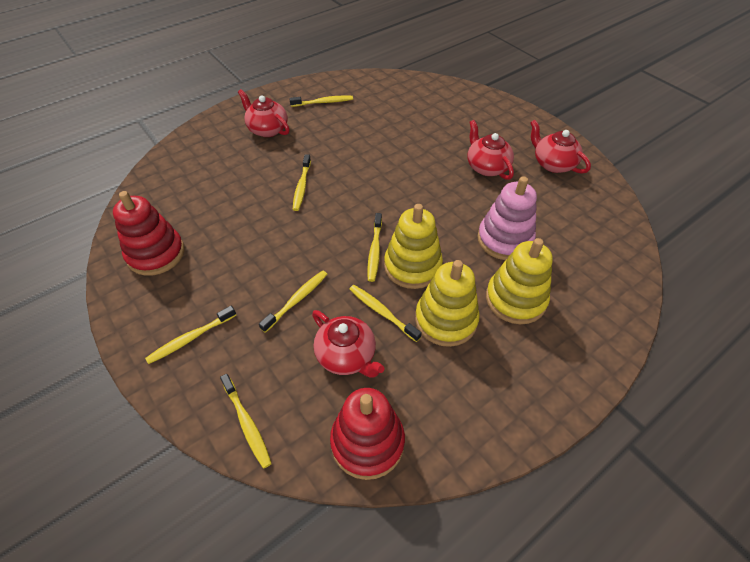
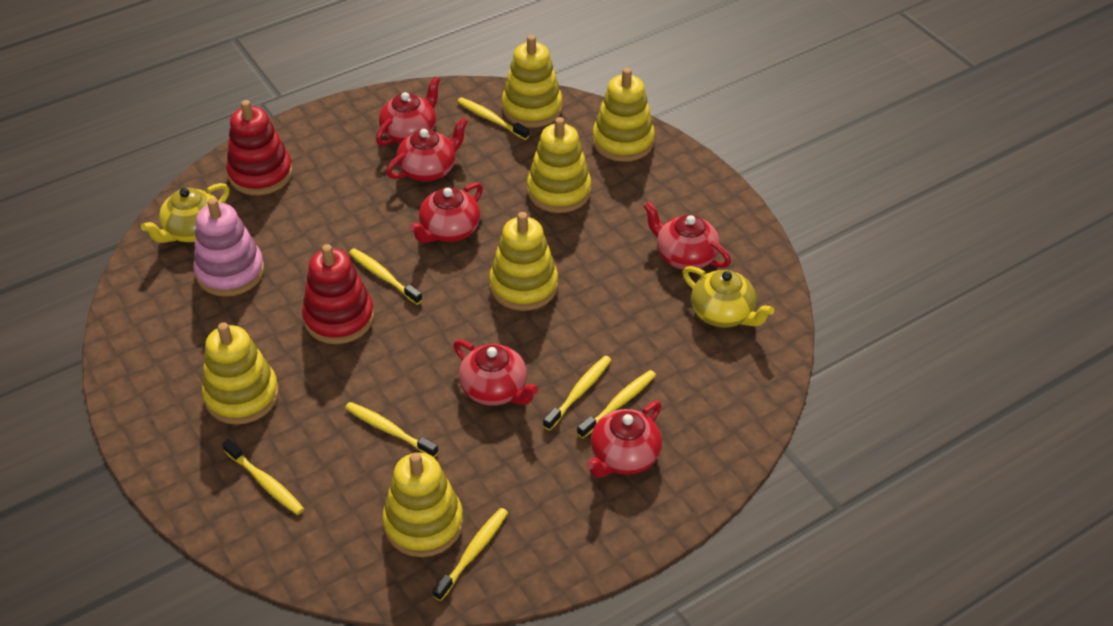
red teapot: [238,89,290,137] [312,310,385,378] [468,120,514,180] [530,120,591,174] = 4 -> [376,77,440,146] [386,117,468,182] [409,182,483,243] [453,340,539,406] [586,401,662,478] [644,201,731,270] = 6
yellow stacking toy: [384,204,443,289] [415,260,480,347] [486,238,553,324] = 3 -> [202,322,279,425] [382,453,463,557] [489,212,558,311] [502,35,563,128] [527,117,591,213] [592,68,655,162] = 6
yellow teapot: none = 0 -> [141,183,229,243] [683,266,774,328] = 2

